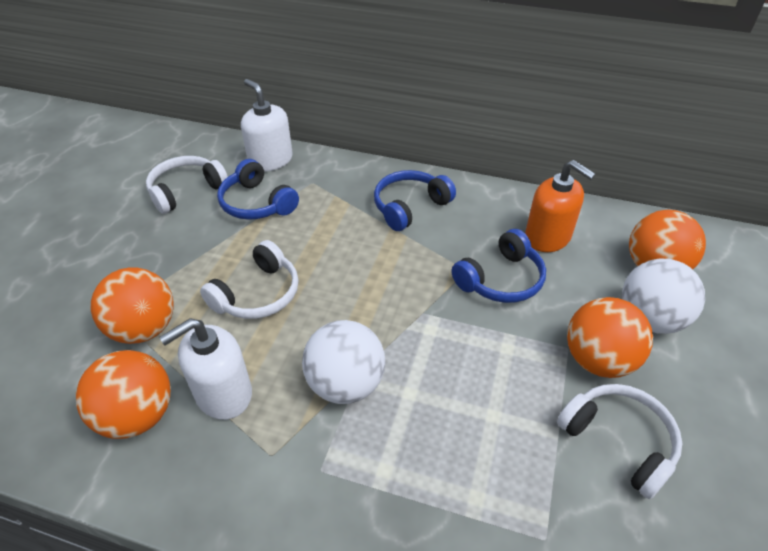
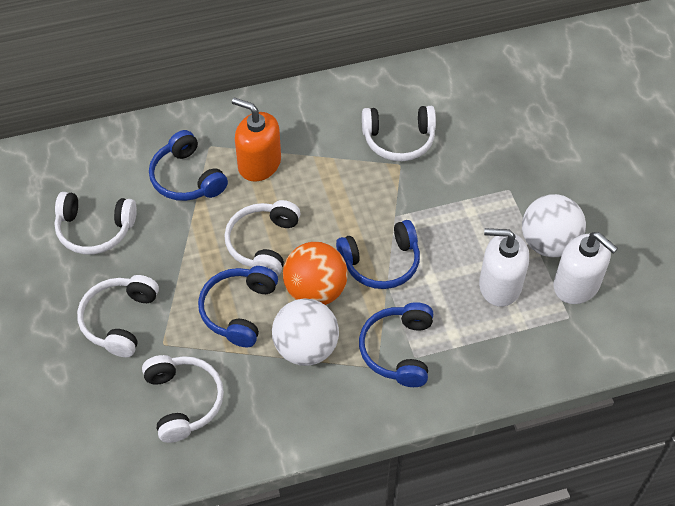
blue headphones: [217,159,299,220] [374,170,456,231] [452,229,546,303] = 3 -> [149,130,228,201] [198,266,278,347] [336,220,420,289] [359,302,433,387] = 4
orange ball: [76,350,171,439] [91,267,174,344] [567,297,653,378] [629,210,706,270] = 4 -> [283,242,348,305] = 1
white headphones: [146,156,228,214] [200,240,298,319] [557,384,682,499] = 3 -> [55,192,137,254] [77,275,159,357] [142,355,224,443] [225,200,301,276] [362,106,436,161] = 5

